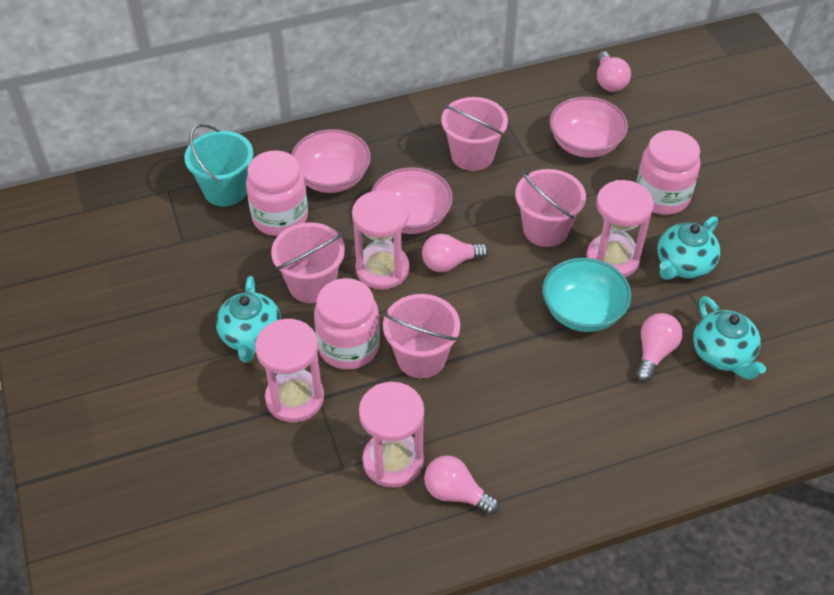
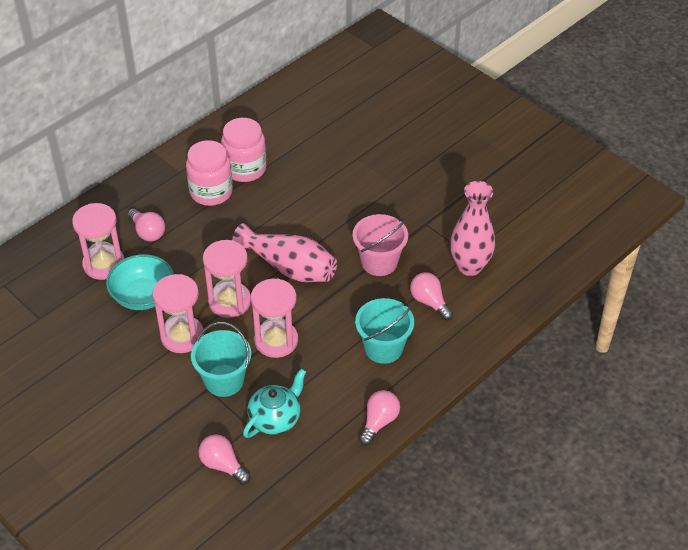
pink bowl: [291,129,371,193] [371,167,453,234] [549,97,628,158] = 3 -> none = 0
pink bucket: [271,222,345,303] [383,294,460,378] [441,97,508,171] [515,169,586,247] = 4 -> [353,214,408,276] = 1
pink jar: [246,150,308,236] [314,278,380,370] [636,130,700,215] = 3 -> [186,140,233,206] [221,118,266,182] = 2
pink vase: none = 0 -> [232,223,337,282] [450,181,495,276] = 2
turquoise bucket: [184,124,253,206] = 1 -> [191,322,251,397] [355,298,414,364] = 2
turquoise teapot: [216,276,281,362] [657,216,720,280] [693,296,766,380] = 3 -> [243,369,306,438] = 1

